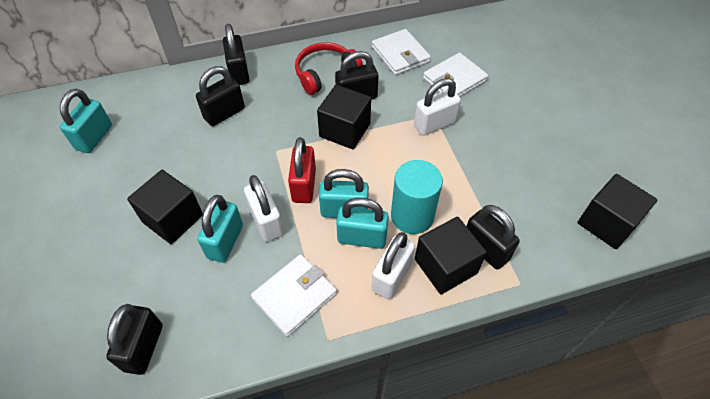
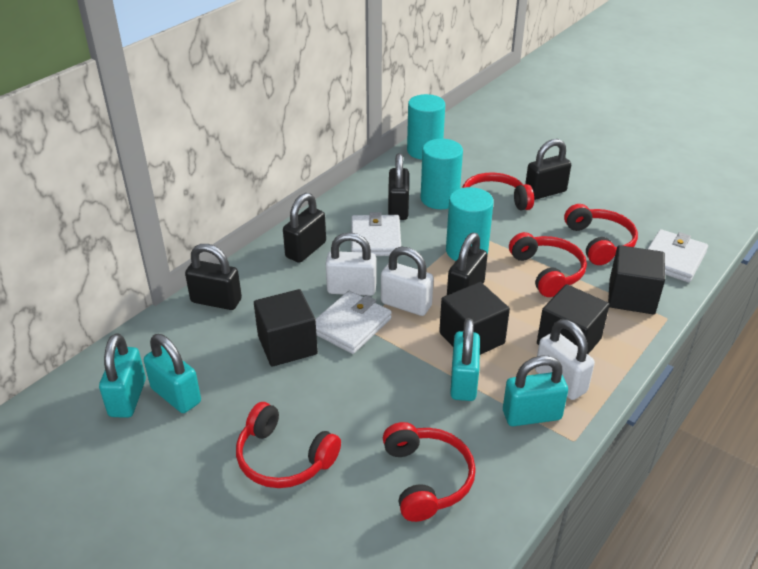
red headphones: [295,42,363,95] = 1 -> [236,402,341,488] [383,422,476,522] [462,172,534,211] [509,232,587,297] [564,204,638,265] = 5
red padlock: [288,137,316,203] = 1 -> none = 0
turquoise cylinder: [391,160,443,234] = 1 -> [407,94,445,160] [421,139,463,209] [446,187,494,261] = 3

